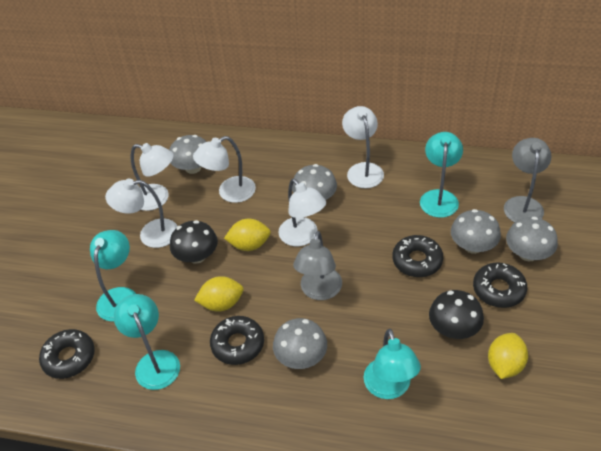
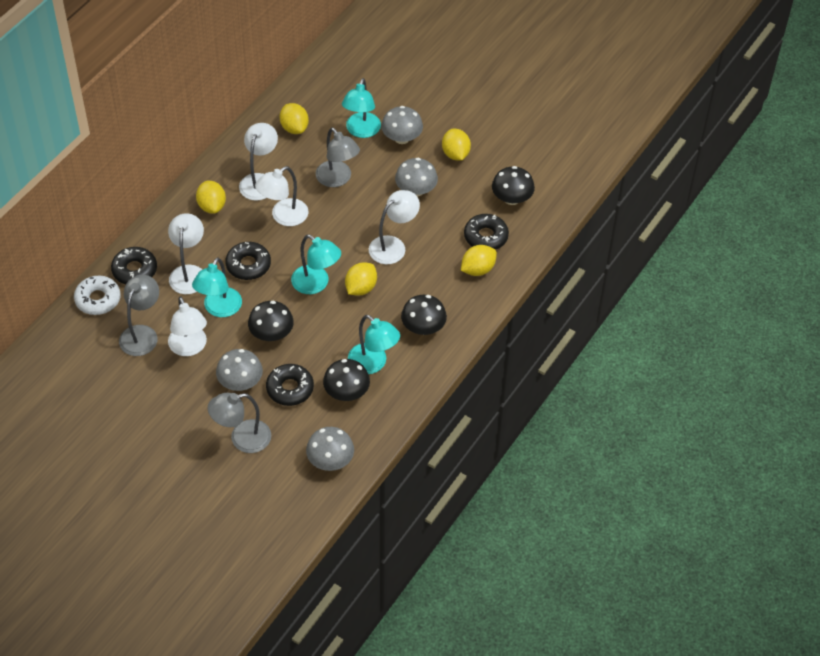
black mushroom: [170,220,218,264] [429,290,484,339] = 2 -> [248,301,294,341] [323,359,370,401] [401,295,447,335] [492,166,535,205] = 4
grey lamp: [293,231,342,300] [504,138,552,222] = 2 -> [119,275,159,356] [207,393,271,453] [316,128,360,187] = 3
grey mushroom: [169,135,206,174] [273,318,327,369] [292,164,337,200] [451,209,501,254] [506,217,558,261] = 5 -> [216,349,263,391] [306,427,354,471] [381,106,423,144] [395,158,438,197] = 4
white donut: none = 0 -> [74,276,120,315] = 1
yellow lemon: [194,276,244,312] [224,219,271,251] [488,333,528,379] = 3 -> [196,181,226,214] [280,103,309,134] [345,262,377,296] [442,129,471,161] [461,245,497,276] = 5

